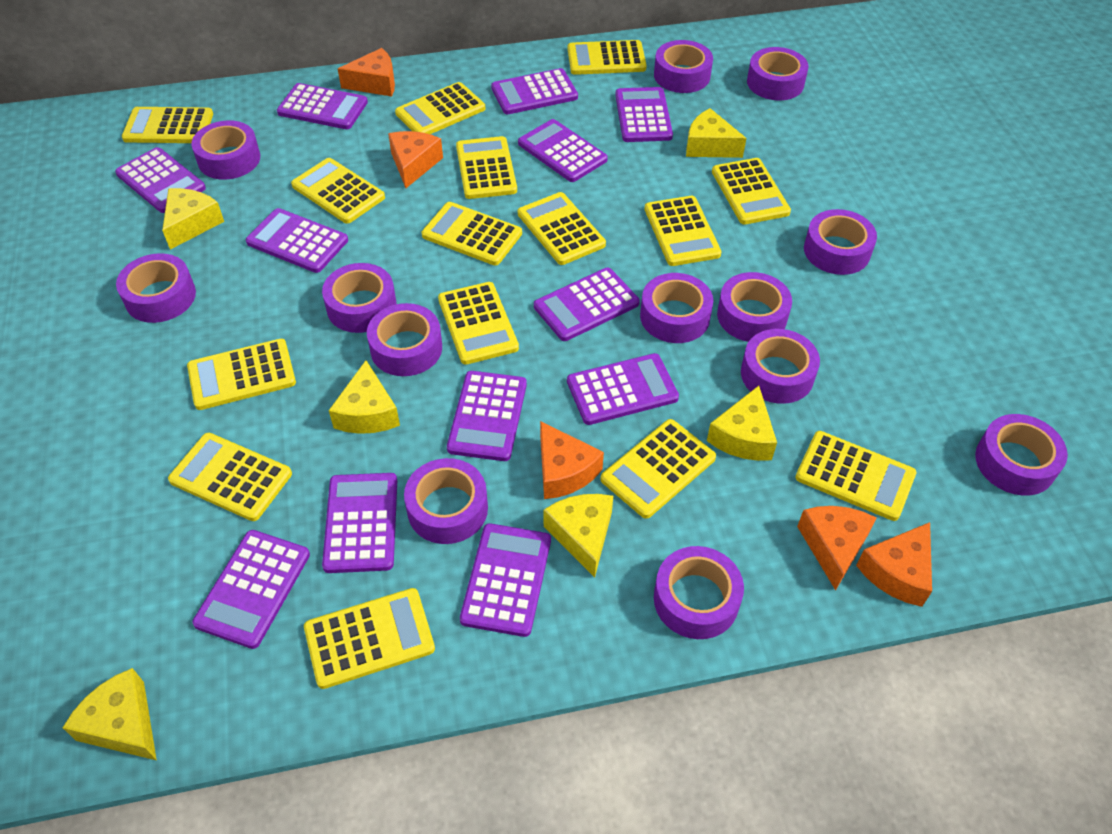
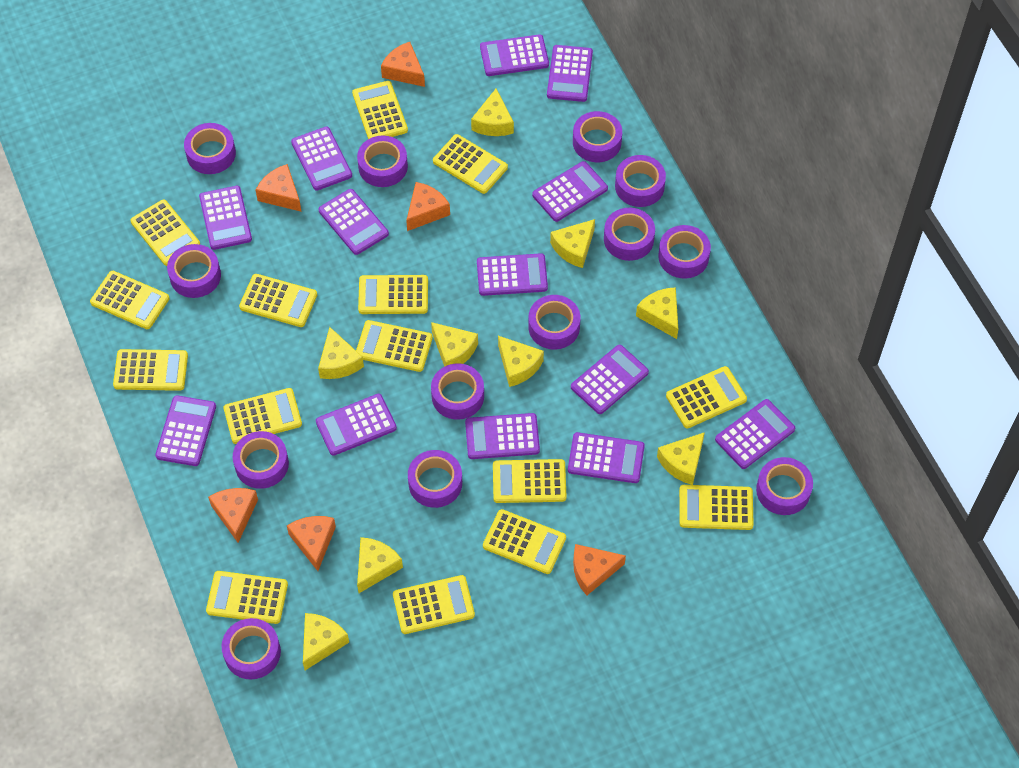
orange cheese: [338,48,395,96] [388,131,443,188] [540,421,604,499] [797,506,877,590] [856,522,932,607] = 5 -> [208,488,258,543] [256,164,302,212] [287,516,336,571] [381,42,425,87] [406,182,450,231] [573,544,626,595] = 6
purple calculator: [115,147,206,213] [192,530,310,649] [246,208,348,273] [277,83,368,129] [322,473,397,573] [447,371,527,461] [460,523,551,637] [491,68,578,114] [518,119,608,182] [534,268,640,341] [567,353,679,425] [615,87,673,142] = 12 -> [155,395,216,466] [199,186,252,250] [291,127,352,191] [316,394,397,456] [318,189,389,255] [465,413,540,459] [477,253,548,296] [480,34,549,76] [532,161,608,222] [547,45,593,102] [568,432,645,483] [571,345,649,414] [715,399,795,469] = 13
yellow cheese: [63,668,157,761] [162,188,224,250] [329,360,400,434] [544,494,613,577] [686,108,746,158] [707,386,777,461] = 6 -> [303,613,349,670] [318,327,364,379] [357,537,403,593] [431,322,478,367] [471,88,514,136] [498,336,544,387] [550,219,595,268] [636,287,678,339] [657,432,705,485] = 9

